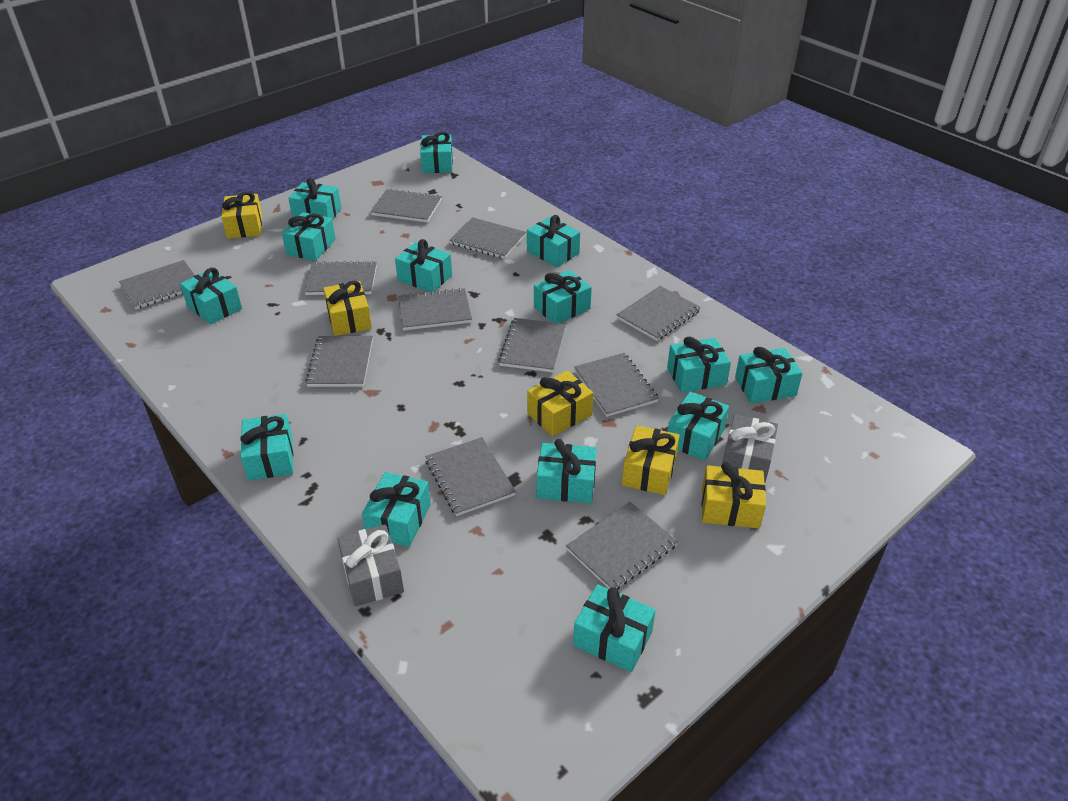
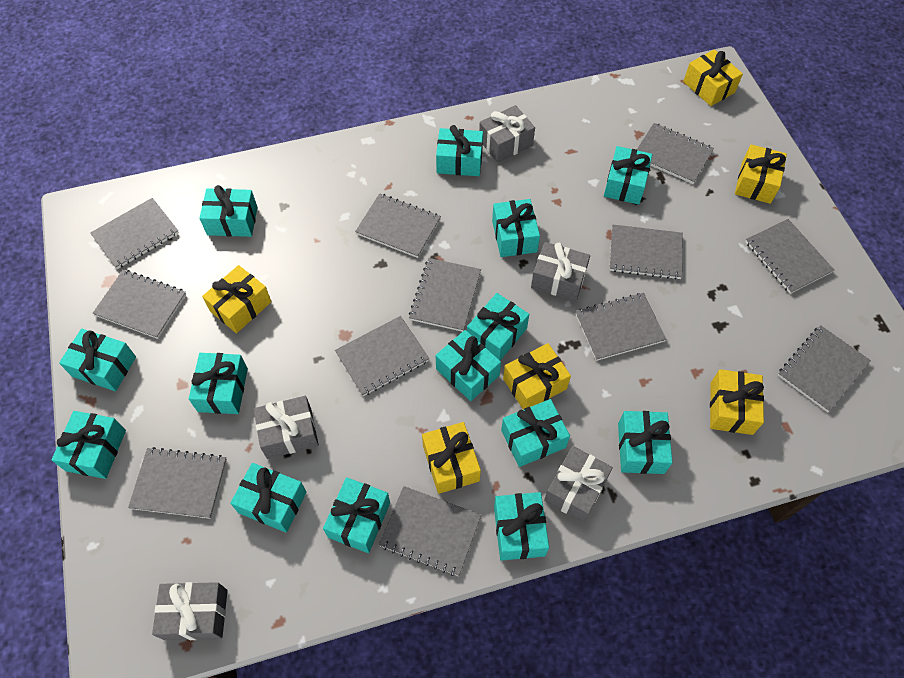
grey gift: [337,524,404,607] [722,414,778,483] = 2 -> [152,582,228,640] [254,396,319,459] [479,105,535,163] [531,242,590,301] [544,446,613,523] = 5
grey notebook: [119,260,195,309] [304,261,377,295] [305,336,373,387] [371,188,442,223] [398,288,472,330] [425,437,516,516] [449,217,526,259] [498,318,566,372] [566,502,678,590] [574,353,659,417] [617,286,701,341] = 11 -> [90,198,179,269] [92,270,186,339] [128,447,227,519] [335,316,429,396] [355,193,441,258] [379,486,481,576] [409,258,481,332] [575,293,667,361] [609,225,683,280] [637,123,714,184] [745,219,834,294] [778,325,871,412] = 12
yellow gift: [221,192,262,239] [323,281,372,336] [527,371,593,436] [622,425,680,495] [702,462,766,528] = 5 -> [202,265,271,333] [422,422,481,494] [503,343,571,410] [683,49,743,106] [710,369,764,435] [735,144,787,204] = 6

